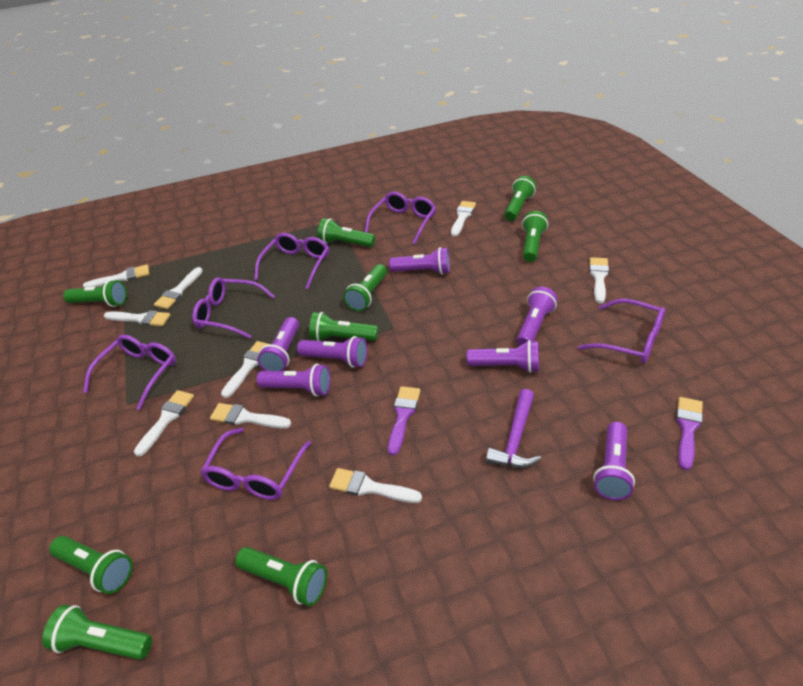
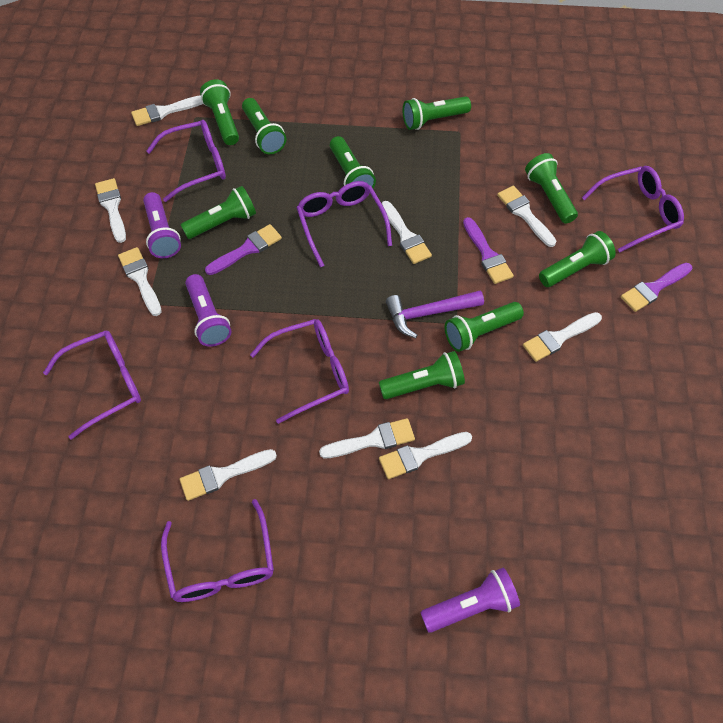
purple brush: [388,386,420,456] [676,397,703,470] = 2 -> [205,224,282,275] [463,217,514,284] [621,263,693,312] = 3
purple flashlight: [257,317,299,371] [257,364,331,397] [297,336,367,368] [389,247,450,275] [467,340,539,373] [517,287,558,346] [593,422,635,500] = 7 -> [143,192,181,258] [185,274,231,347] [420,568,520,633] = 3

